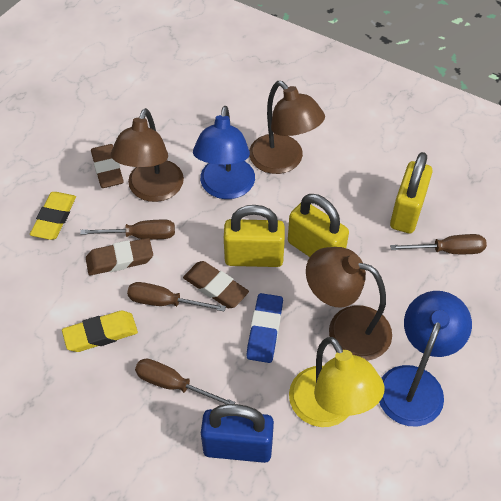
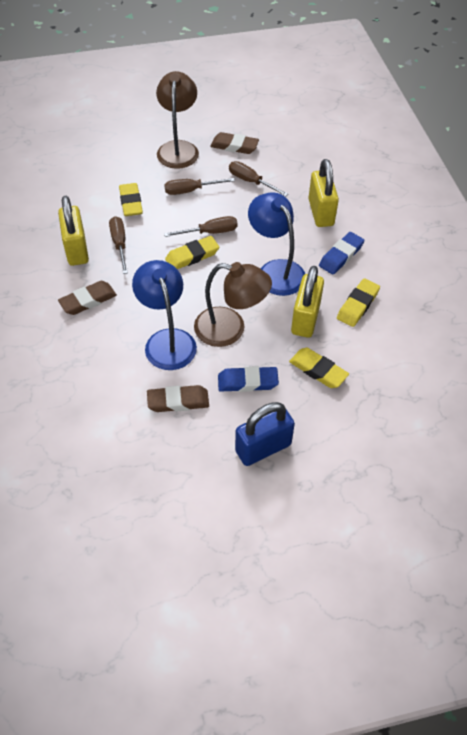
blue eraser: [246,293,283,363] = 1 -> [218,366,279,392] [319,232,364,275] = 2
brown lamp: [111,108,184,202] [249,81,325,174] [306,247,392,361] = 3 -> [156,71,199,169] [194,262,272,347] = 2
yellow eraser: [30,192,76,240] [62,311,138,352] = 2 -> [119,183,143,216] [165,236,219,269] [289,348,349,388] [337,278,380,327] = 4
yellow lamp: [289,337,384,427] = 1 -> none = 0

